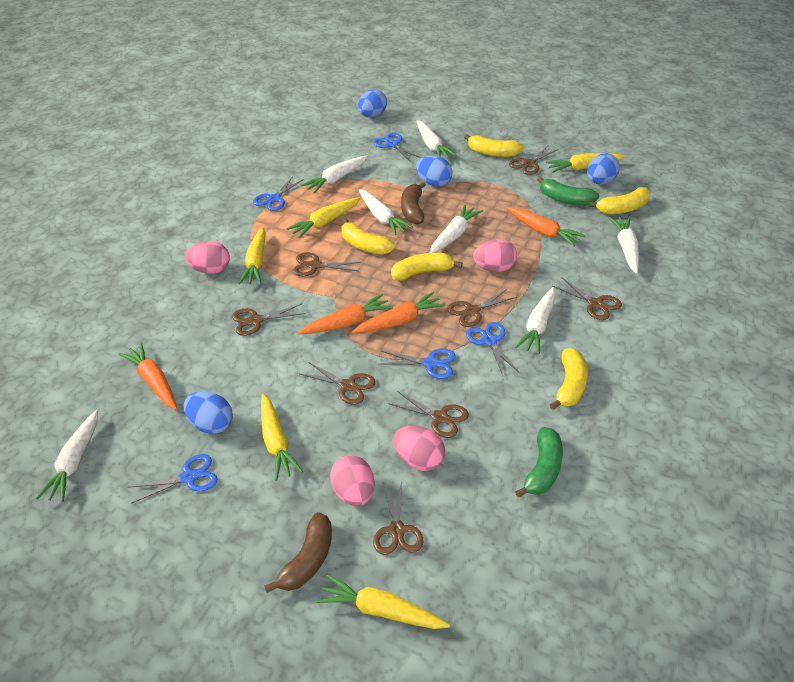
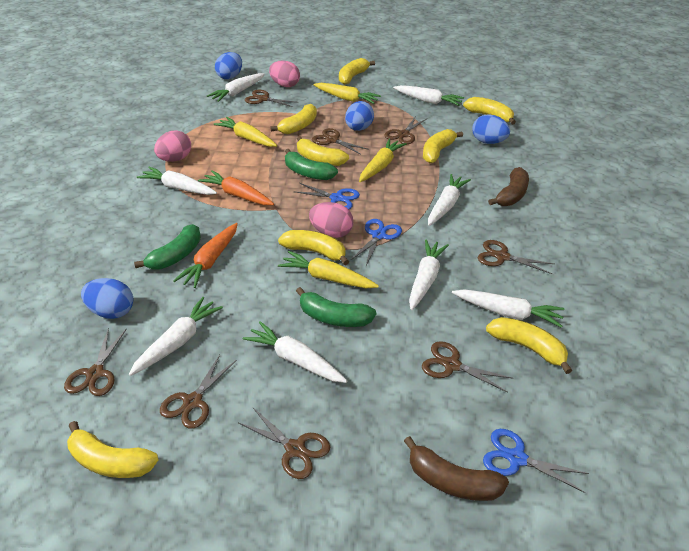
blue scissors: [128,454,218,504] [253,176,304,211] [373,133,421,162] [379,348,456,379] [466,322,519,375] = 5 -> [293,183,360,210] [351,219,402,265] [483,429,589,493] = 3
green banana: [515,427,563,498] [537,176,599,205] = 2 -> [134,224,201,270] [285,149,338,180] [296,287,376,327] = 3
orange carrot: [119,343,177,410] [298,294,393,334] [352,292,445,333] [506,207,586,247] = 4 -> [173,223,238,288] [198,171,274,205] = 2
pink egg: [185,241,230,274] [330,455,375,506] [393,426,445,471] [473,239,517,272] = 4 -> [154,130,191,162] [269,60,300,87] [309,202,353,238] = 3
white carrot: [36,410,98,502] [301,156,368,193] [359,189,413,235] [417,120,457,158] [430,205,483,253] [515,287,556,354] [609,217,639,274] = 7 -> [129,297,223,376] [137,167,217,195] [207,73,265,102] [243,321,347,383] [393,85,464,106] [409,239,449,310] [428,174,471,226] [452,289,564,328] = 8
yellow banana: [341,218,395,254] [391,253,463,281] [464,134,523,157] [550,348,588,410] [589,187,651,214] = 5 -> [67,421,159,478] [270,104,317,134] [278,230,349,265] [297,136,349,166] [339,58,375,85] [423,129,463,163] [463,97,516,125] [486,317,572,374] = 8
yellow carrot: [238,227,266,285] [261,394,303,481] [286,197,361,238] [316,575,450,629] [546,153,625,173] = 5 -> [214,117,277,147] [278,251,379,288] [313,83,381,104] [359,139,407,182] = 4

